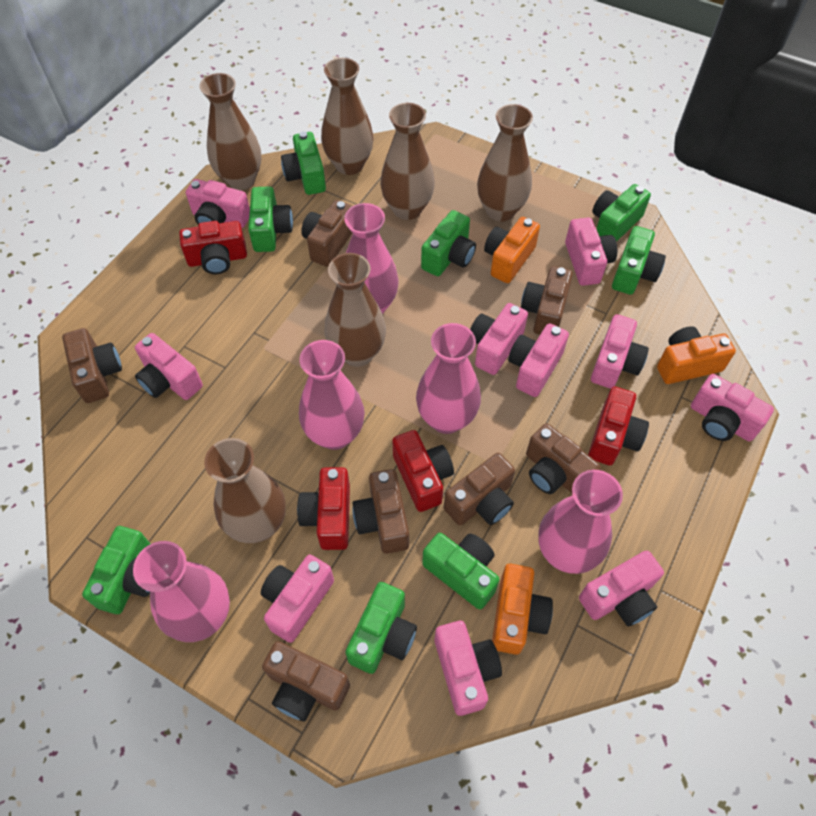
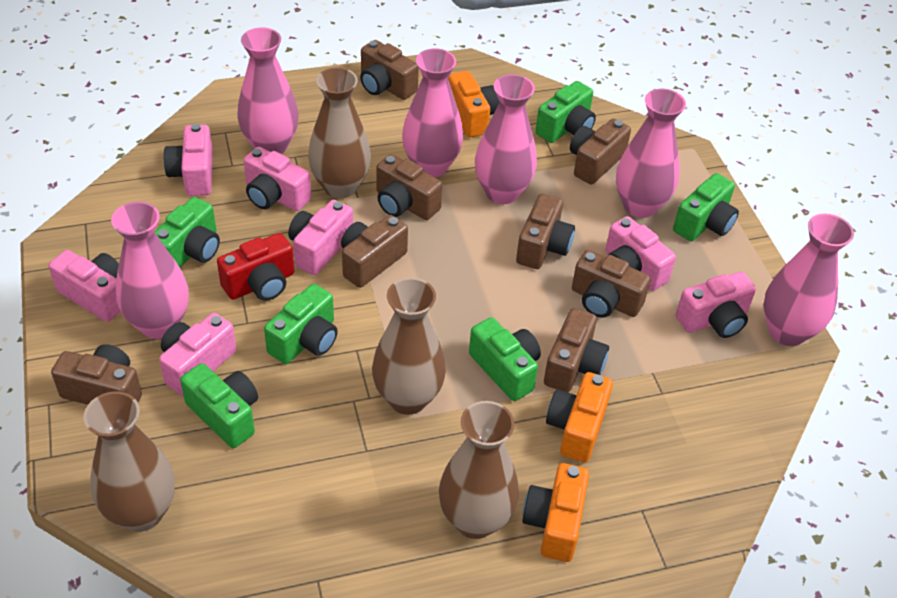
brown camera: [62,328,122,403] [262,641,350,721] [301,200,352,267] [352,469,409,554] [444,453,515,525] [521,266,573,335] [526,423,601,494] = 7 -> [51,344,142,405] [341,215,408,288] [360,40,419,100] [376,154,442,220] [516,194,575,269] [544,308,609,392] [570,119,631,185] [572,250,651,318] = 8
brown vase: [199,73,261,190] [204,438,286,543] [321,58,374,175] [325,253,386,367] [380,103,435,220] [477,104,533,221] = 6 -> [84,391,175,532] [308,67,371,198] [372,277,446,415] [439,401,519,539] = 4
green camera: [82,526,150,614] [248,187,293,252] [281,132,326,195] [345,582,417,674] [421,210,476,276] [422,533,499,610] [592,184,651,242] [612,226,666,295] = 8 -> [155,197,220,267] [180,363,258,448] [264,284,338,364] [469,317,541,401] [535,81,596,143] [673,173,739,241] = 6
pink camera: [135,333,203,400] [186,179,250,228] [261,554,334,643] [435,621,502,716] [470,303,528,375] [508,323,569,397] [565,217,617,286] [579,551,664,626] [591,314,649,388] [691,374,774,441] = 10 -> [49,250,121,322] [159,313,237,396] [164,124,213,196] [244,147,311,211] [288,200,353,275] [605,216,676,291] [676,271,756,338] = 7
pink vase: [133,541,230,642] [299,340,365,450] [344,203,399,314] [416,323,481,434] [538,470,623,574] = 5 -> [111,202,189,339] [237,27,299,154] [402,48,463,177] [475,74,537,204] [616,89,686,218] [764,213,854,346] = 6
red camera: [179,221,247,274] [297,467,350,550] [392,430,454,512] [588,386,649,466] = 4 -> [217,233,294,301] = 1

